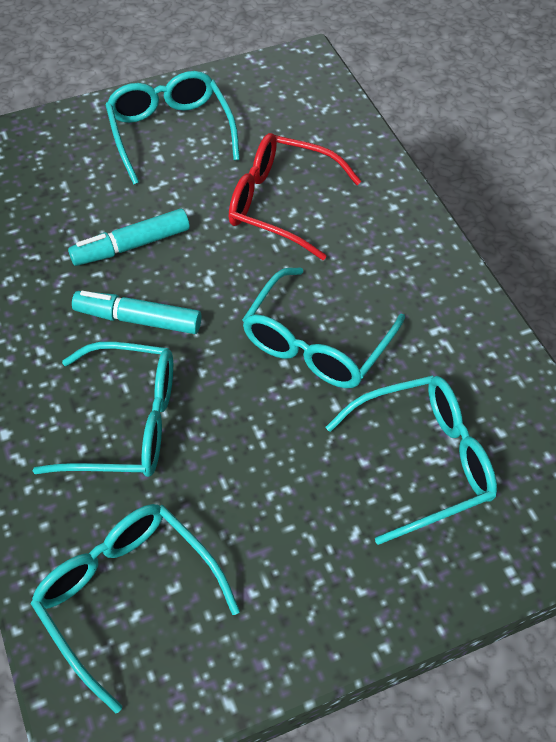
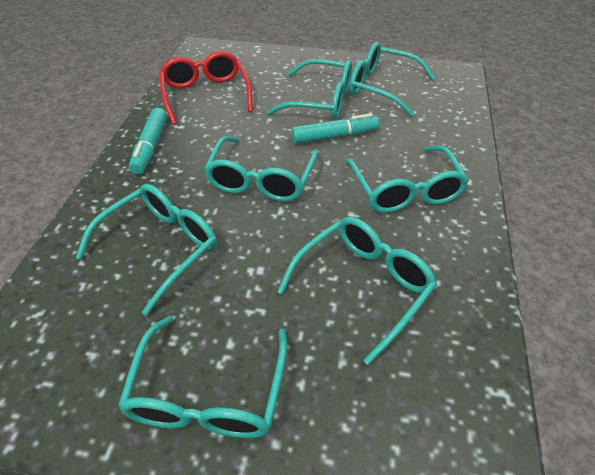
turquoise glasses: [30,504,240,713] [33,342,173,477] [106,71,240,185] [242,268,405,388] [326,375,497,545] = 5 -> [76,184,217,316] [118,316,287,438] [204,136,319,202] [267,59,352,119] [277,217,437,365] [345,145,469,213] [349,42,435,117] = 7

